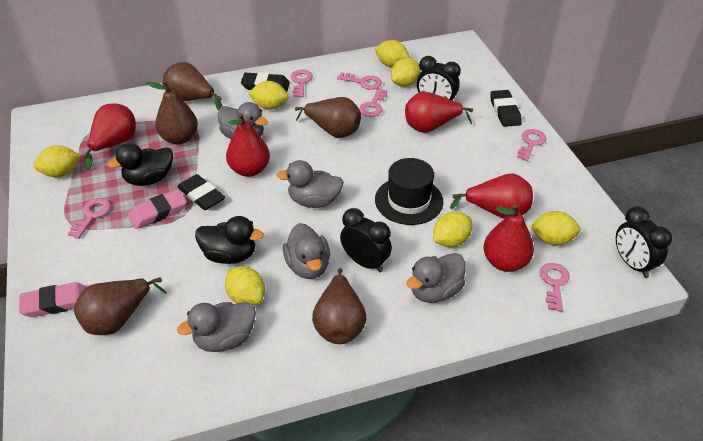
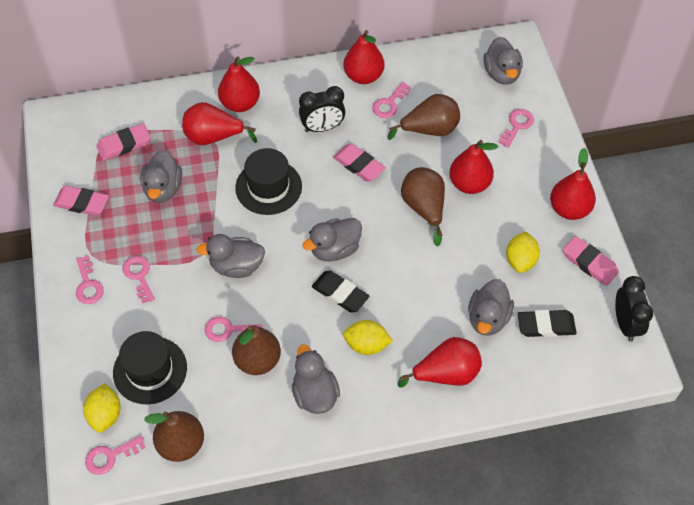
black clock: [340,208,392,272] [417,56,461,100] [616,206,672,278] = 3 -> [299,86,345,132] [615,276,653,342] = 2
black duck: [107,143,173,186] [195,216,264,264] = 2 -> none = 0
black eraser: [177,174,225,210] [241,72,290,92] [490,90,522,127] = 3 -> [312,270,369,312] [518,310,577,337] = 2
black hat: [375,158,443,225] = 1 -> [113,331,187,405] [235,148,302,215] = 2
brown pear: [74,277,167,335] [146,81,198,144] [163,62,223,111] [295,97,361,138] [312,268,366,344] = 5 -> [144,411,204,462] [232,325,281,375] [388,94,460,140] [401,167,445,246] = 4
grey duck: [177,302,256,352] [218,102,268,139] [277,160,344,208] [283,223,330,279] [407,253,466,303] = 5 -> [140,150,182,203] [196,234,265,278] [292,345,340,414] [302,218,362,261] [468,279,514,336] [483,37,523,85] = 6
pink eraser: [19,282,87,317] [128,189,187,229] = 2 -> [53,186,109,216] [97,123,151,161] [333,143,386,182] [563,236,619,286] = 4
red pear: [83,103,136,171] [226,113,270,177] [405,92,473,133] [450,174,533,219] [484,204,534,272] = 5 -> [182,102,257,145] [218,56,260,112] [343,30,384,84] [398,337,482,388] [449,140,498,194] [550,148,596,220] = 6
yellow lemon: [34,145,81,177] [225,266,265,305] [248,81,289,110] [375,40,410,67] [391,58,421,87] [433,212,472,247] [530,211,581,246] = 7 -> [83,383,121,433] [343,320,393,355] [506,232,540,273] = 3

